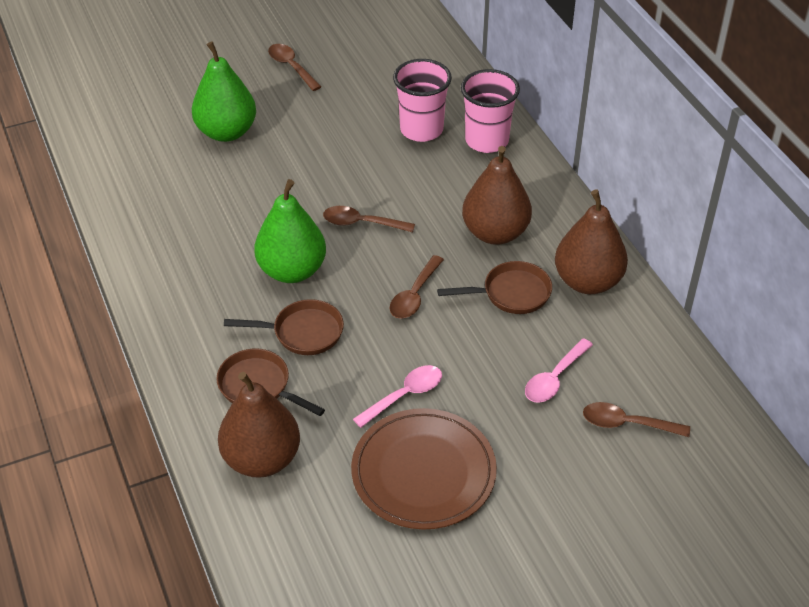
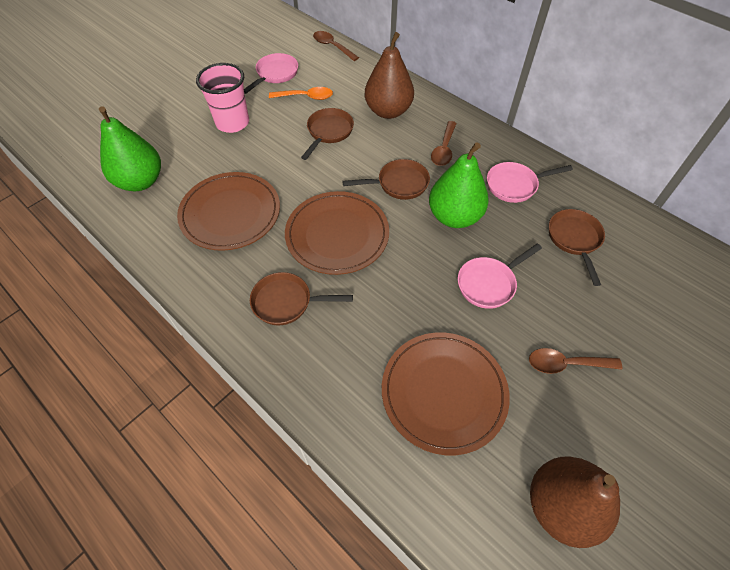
brown pan: [216,349,325,416] [224,299,344,355] [437,261,552,314] = 3 -> [250,272,353,325] [301,108,354,160] [342,159,430,200] [549,209,605,286] = 4
brown pear: [218,372,300,478] [462,146,532,245] [555,189,628,294] = 3 -> [365,32,414,119] [530,456,620,548] = 2
brown plate: [351,408,497,529] = 1 -> [177,172,280,251] [285,191,389,275] [382,333,510,455] = 3
brown spoon: [268,44,321,91] [323,206,415,232] [389,255,444,319] [583,402,690,437] = 4 -> [313,31,359,61] [431,121,457,166] [529,348,622,374] = 3
orange spoon: none = 0 -> [269,87,333,100] = 1
pink cup: [393,59,452,142] [461,69,520,153] = 2 -> [196,63,249,133] = 1
pink pan: none = 0 -> [244,53,298,94] [458,244,542,309] [487,162,573,203] = 3
pink spoon: [353,365,442,428] [525,338,593,403] = 2 -> none = 0

